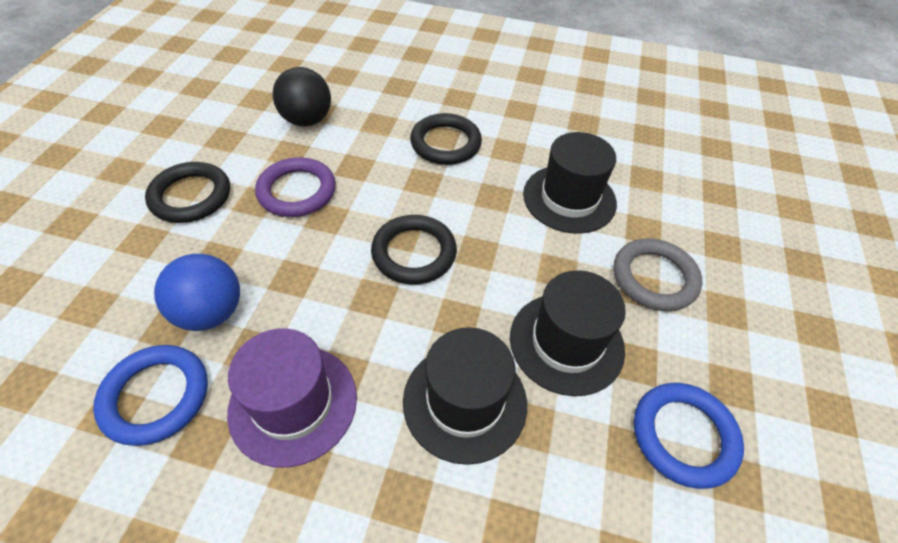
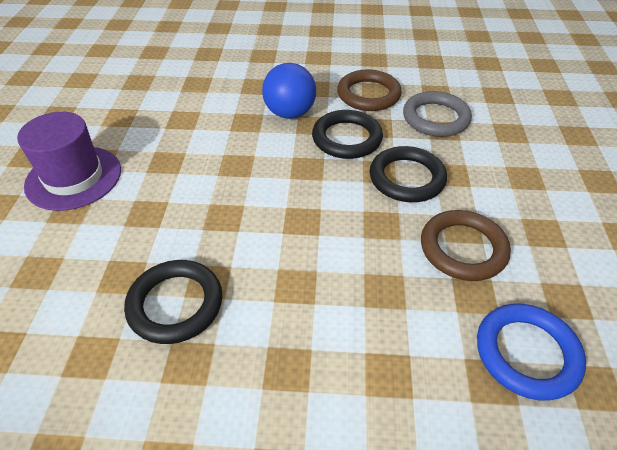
black ball: [272,67,331,126] = 1 -> none = 0
black hat: [403,327,527,465] [510,270,626,396] [523,132,617,234] = 3 -> none = 0
blue ring: [93,345,208,446] [634,383,744,489] = 2 -> [477,304,586,401] = 1
brown ring: none = 0 -> [337,69,402,111] [421,210,511,281] = 2
purple ring: [255,157,336,217] = 1 -> none = 0

